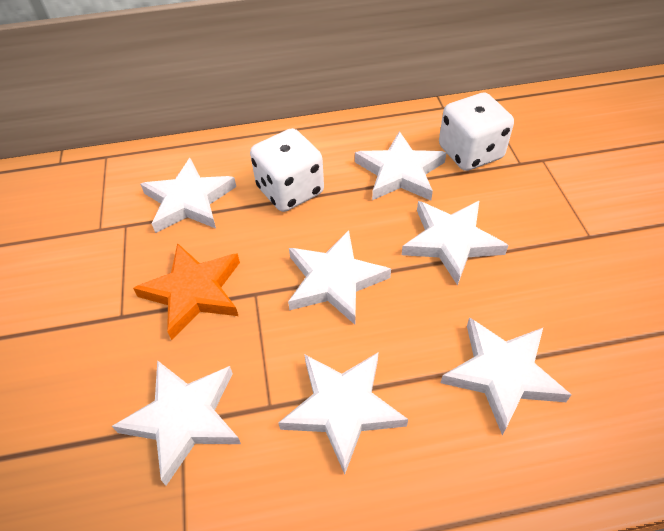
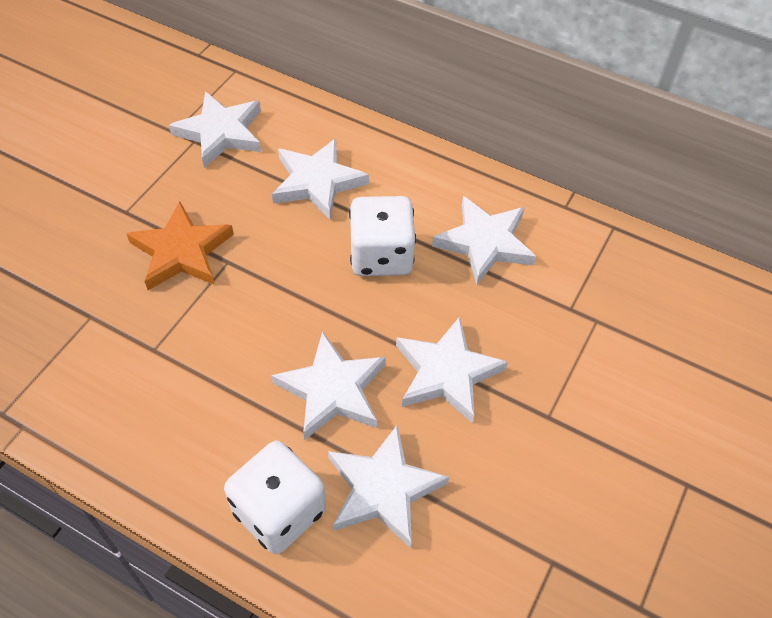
white star: [112,360,241,485] [140,158,236,233] [278,353,408,474] [288,230,391,325] [355,131,446,200] [402,201,509,285] [441,317,572,435] = 7 -> [169,91,261,168] [271,331,386,440] [272,138,369,220] [328,424,449,548] [396,316,508,423] [432,196,537,285] = 6

